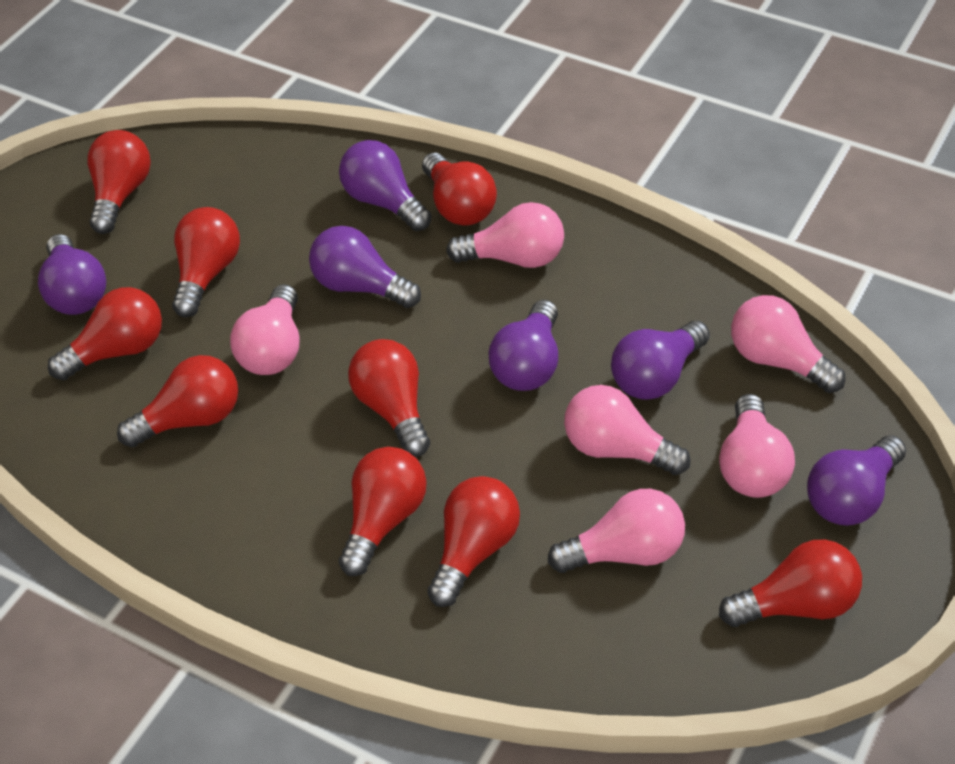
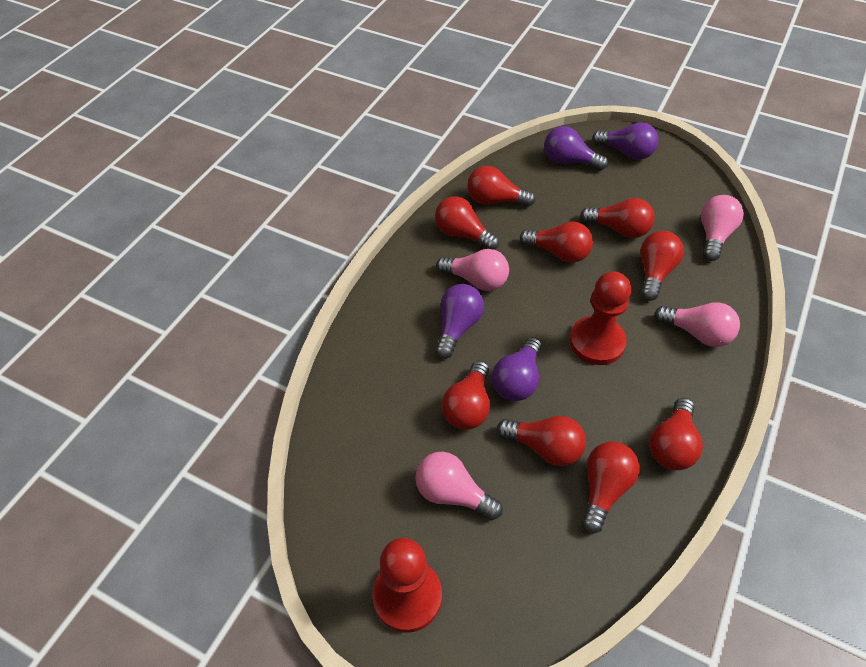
pink light bulb: [230,284,299,375] [446,202,564,268] [548,489,685,573] [564,385,690,475] [719,394,795,498] [731,295,845,393] = 6 -> [415,452,503,520] [436,249,509,291] [655,302,740,347] [701,195,744,261] = 4
purple light bulb: [38,234,106,315] [309,226,421,308] [339,140,432,231] [488,300,558,391] [611,321,710,400] [807,436,906,526] = 6 -> [435,284,484,359] [492,337,542,401] [544,126,608,171] [592,122,659,160] = 4
red pawn: none = 0 -> [372,538,442,633] [569,272,631,365] = 2

